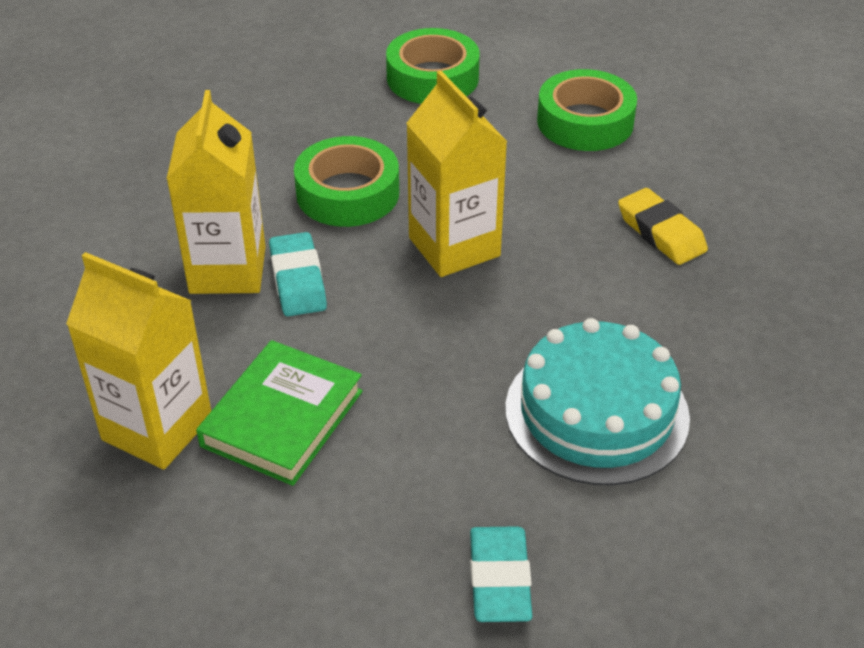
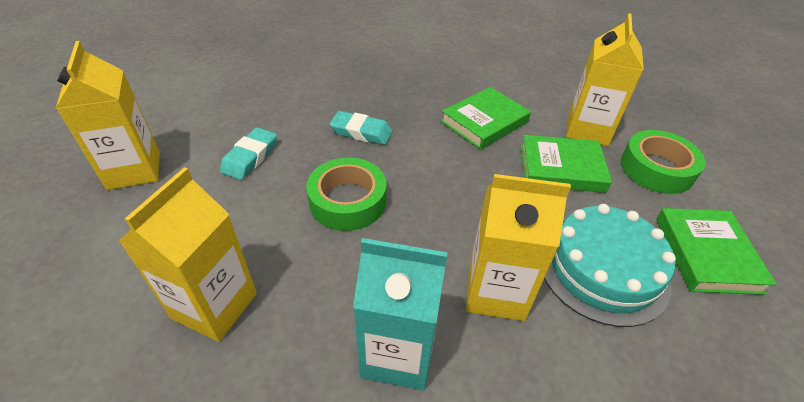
green book: [196,340,363,486] = 1 -> [441,87,531,150] [520,135,612,193] [656,208,777,295] = 3
green tape: [294,136,399,227] [386,28,479,104] [537,69,637,151] = 3 -> [306,158,387,231] [621,130,705,194] = 2
turquoise carton: none = 0 -> [353,238,448,390] = 1
yellow carton: [66,252,211,469] [167,90,266,294] [406,71,507,277] = 3 -> [56,41,160,190] [119,167,257,342] [466,174,571,321] [566,13,644,146] = 4
yellow eraser: [618,188,708,265] = 1 -> none = 0

